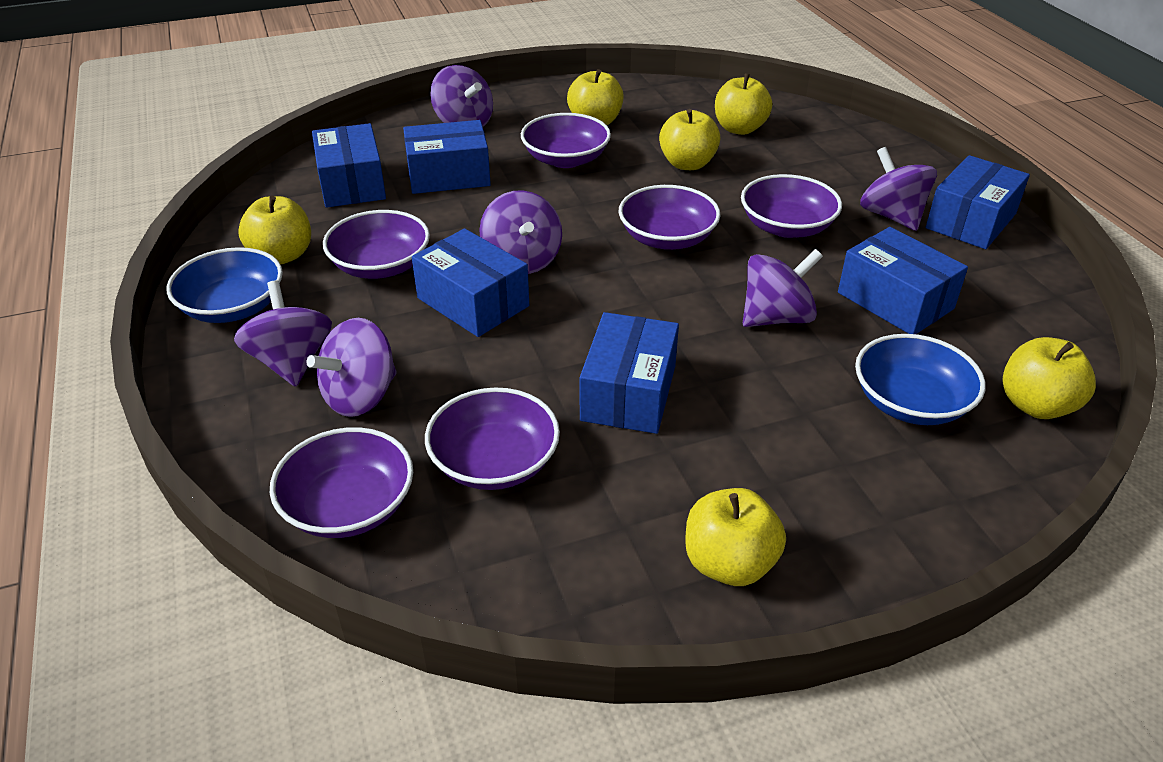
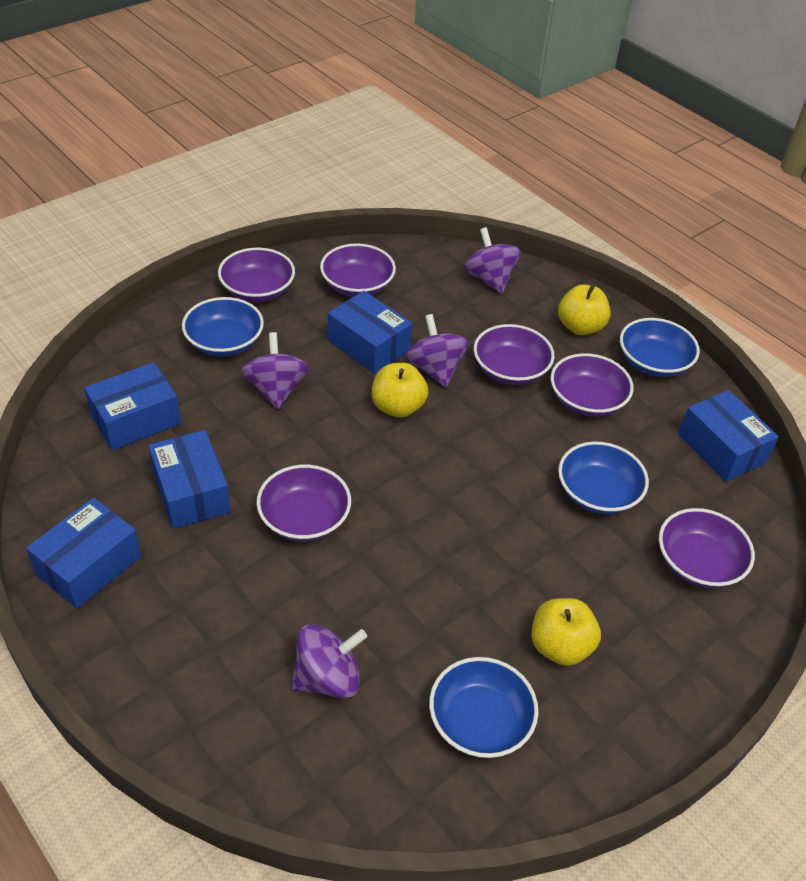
blue bowl: [167,247,283,323] [855,334,985,425] = 2 -> [182,297,264,357] [429,657,539,758] [558,442,649,514] [620,318,700,377] = 4
blue box: [312,123,386,208] [403,120,491,194] [412,228,529,337] [580,312,679,434] [838,227,968,334] [926,155,1030,249] = 6 -> [26,497,141,609] [84,362,181,450] [148,430,231,529] [328,291,412,374] [678,390,779,482] = 5
purple spinning top: [234,280,332,387] [307,318,397,417] [430,65,493,127] [479,190,562,274] [743,249,823,327] [860,147,937,231] = 6 -> [241,332,309,409] [291,624,367,698] [405,314,469,387] [464,227,521,294] = 4
yellow apple: [238,196,311,264] [567,69,624,125] [659,109,720,170] [685,488,786,586] [715,74,772,135] [1002,337,1096,419] = 6 -> [372,363,428,418] [531,598,601,666] [558,284,611,335] = 3

